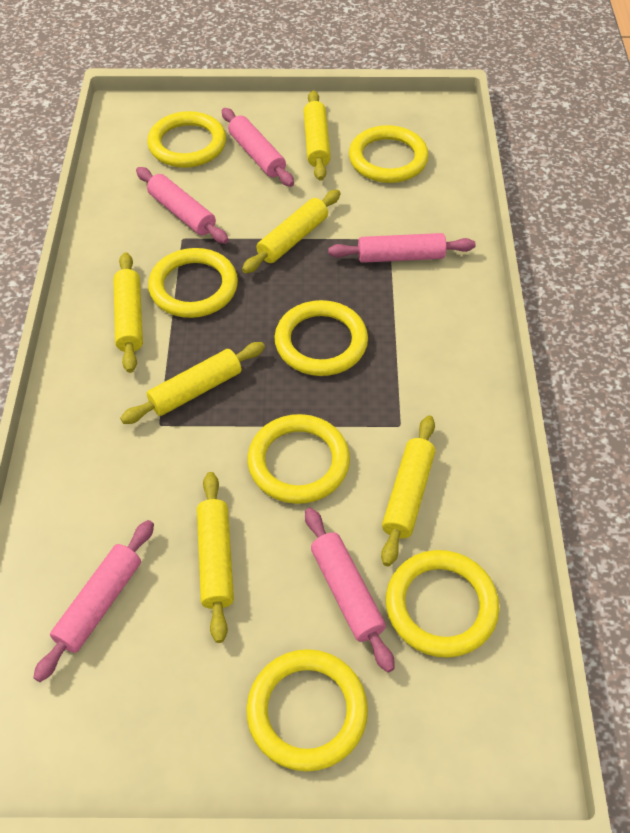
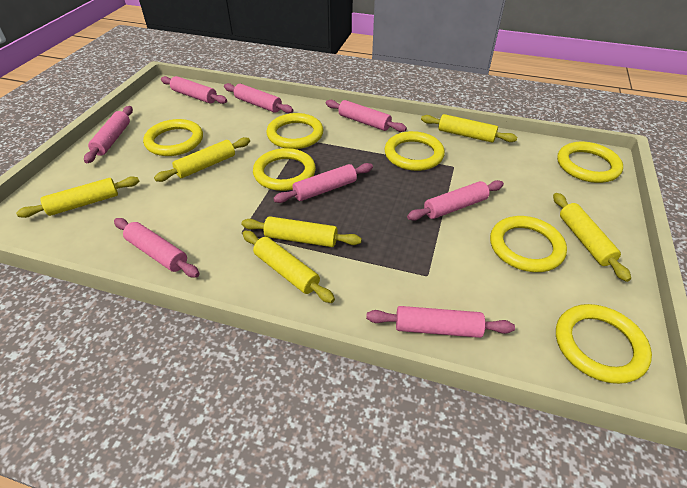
pink rolling pin: [33,520,154,682] [136,167,229,244] [222,108,294,187] [305,508,394,673] [328,233,476,263] = 5 -> [84,106,133,163] [114,218,200,277] [161,76,227,104] [224,83,293,113] [273,163,373,203] [326,100,407,132] [366,306,515,338] [407,180,504,221] = 8

